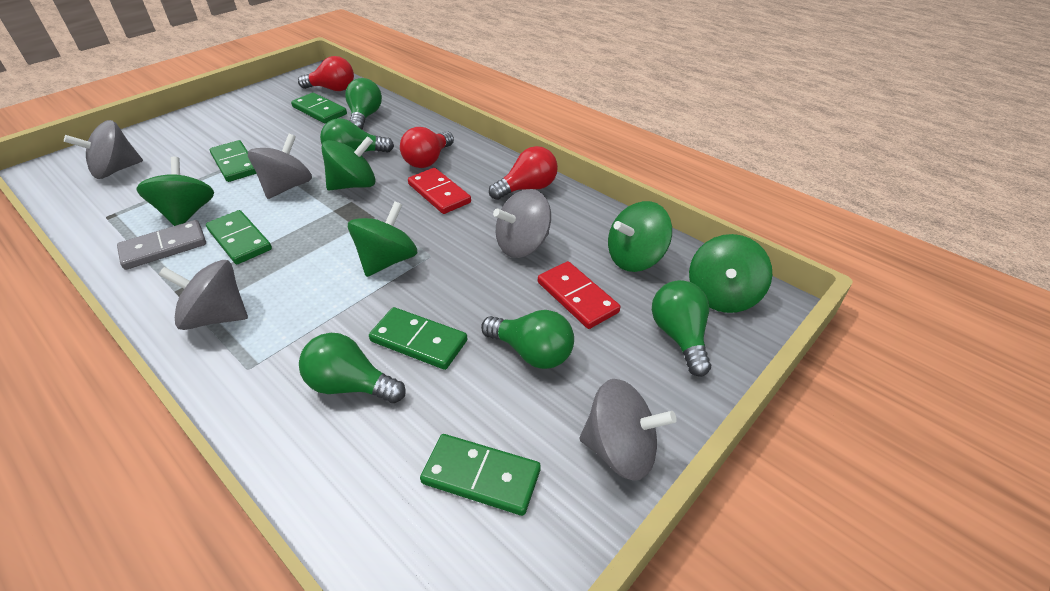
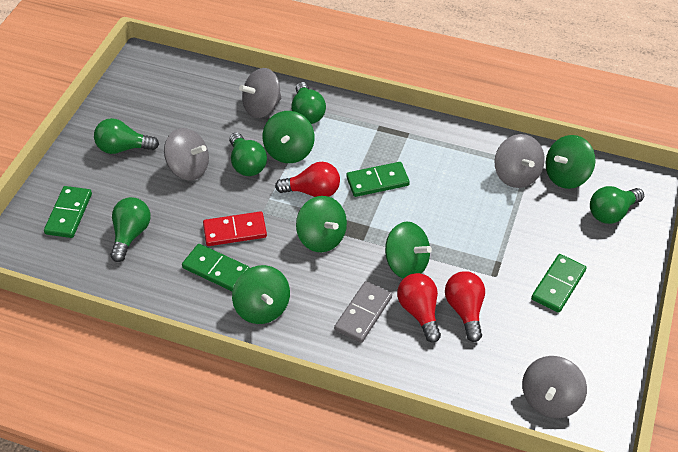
green domino: [206,210,272,264] [210,140,257,182] [291,93,347,123] [369,307,467,370] [420,434,541,516] = 5 -> [44,186,92,238] [182,244,250,291] [346,162,410,197] [531,254,587,313] = 4
grey spinning top: [64,120,143,179] [159,260,248,330] [248,134,312,199] [493,189,551,258] [579,379,677,481] = 5 -> [164,128,209,180] [239,68,281,118] [494,134,545,188] [522,356,587,418] = 4
red domino: [408,168,471,214] [538,261,620,329] = 2 -> [203,211,267,246] = 1

